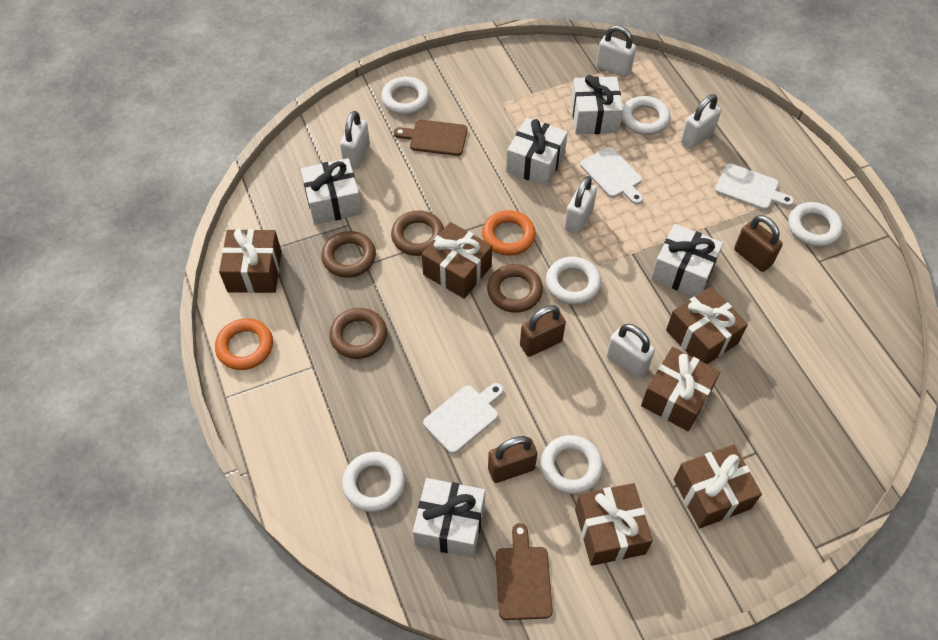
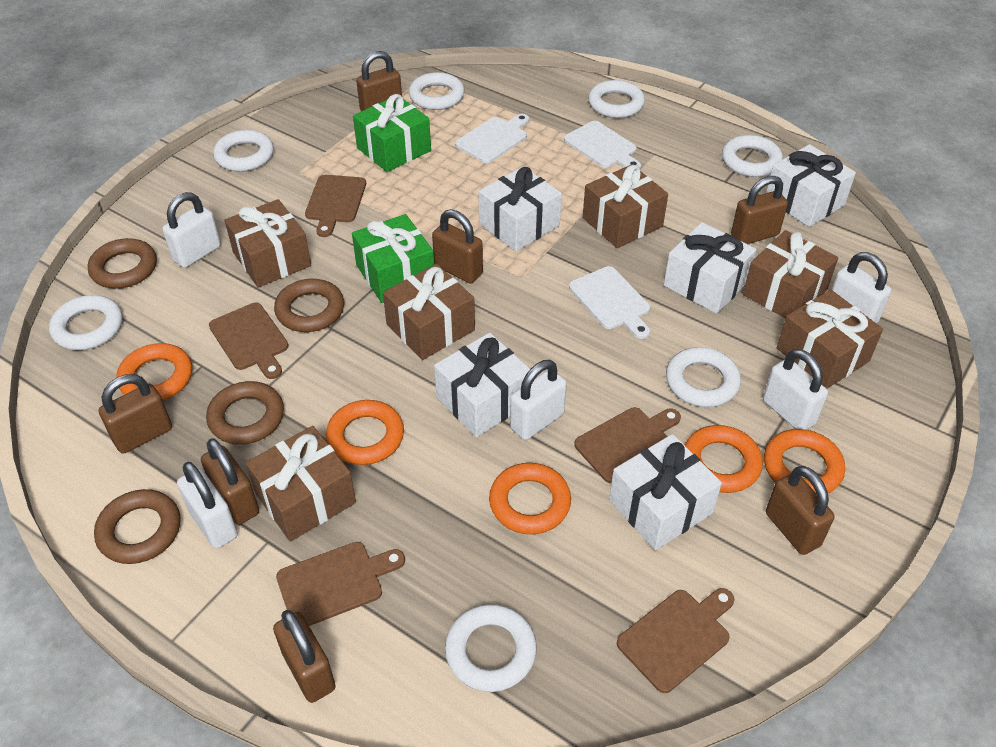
brown cutting board: [394,120,467,156] [496,523,553,620] = 2 -> [209,303,288,379] [276,542,405,626] [305,175,366,237] [574,407,681,483] [617,588,735,693] = 5
brown padlock: [488,436,537,483] [520,305,566,357] [734,215,783,272] = 3 -> [99,374,172,454] [201,438,259,525] [273,610,335,703] [356,51,402,111] [432,209,483,283] [731,176,788,244] [766,466,835,555] = 7
green gift: none = 0 -> [352,214,434,303] [353,94,431,172] = 2
orange ring: [215,318,273,370] [482,210,536,256] = 2 -> [116,343,192,400] [326,400,404,465] [489,463,571,535] [685,425,763,493] [764,429,845,493] = 5
white ring: [342,452,405,512] [381,77,430,115] [541,435,603,494] [546,257,601,305] [622,96,671,135] [788,202,843,247] = 6 -> [49,295,123,350] [213,130,274,172] [409,72,464,110] [445,604,537,692] [588,80,645,118] [666,347,741,407] [722,135,783,177] = 7

